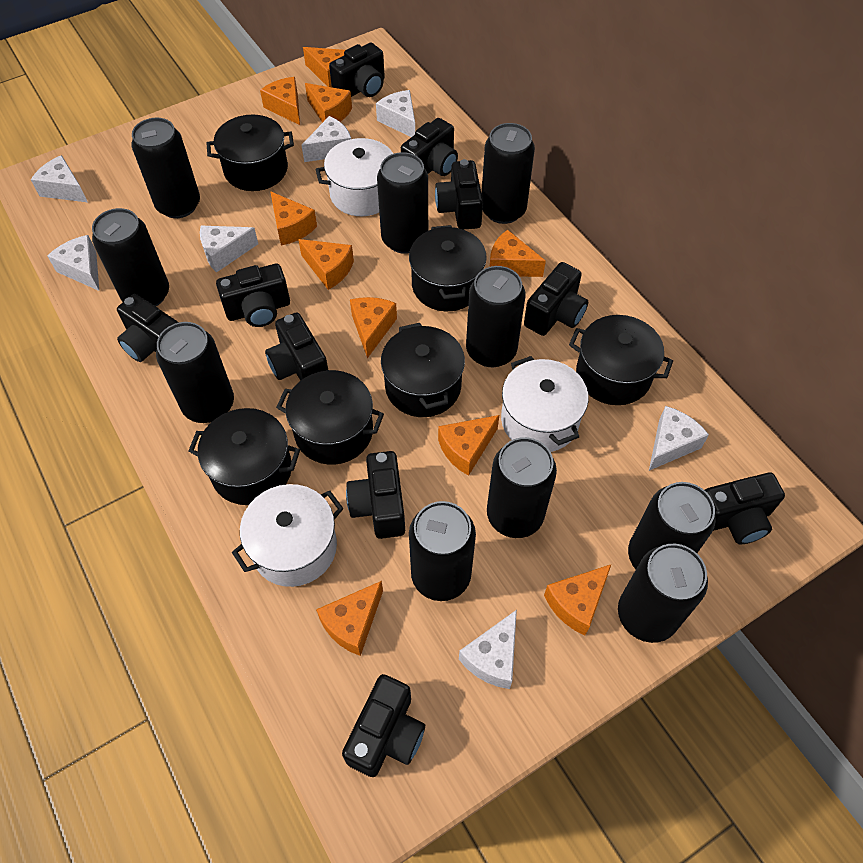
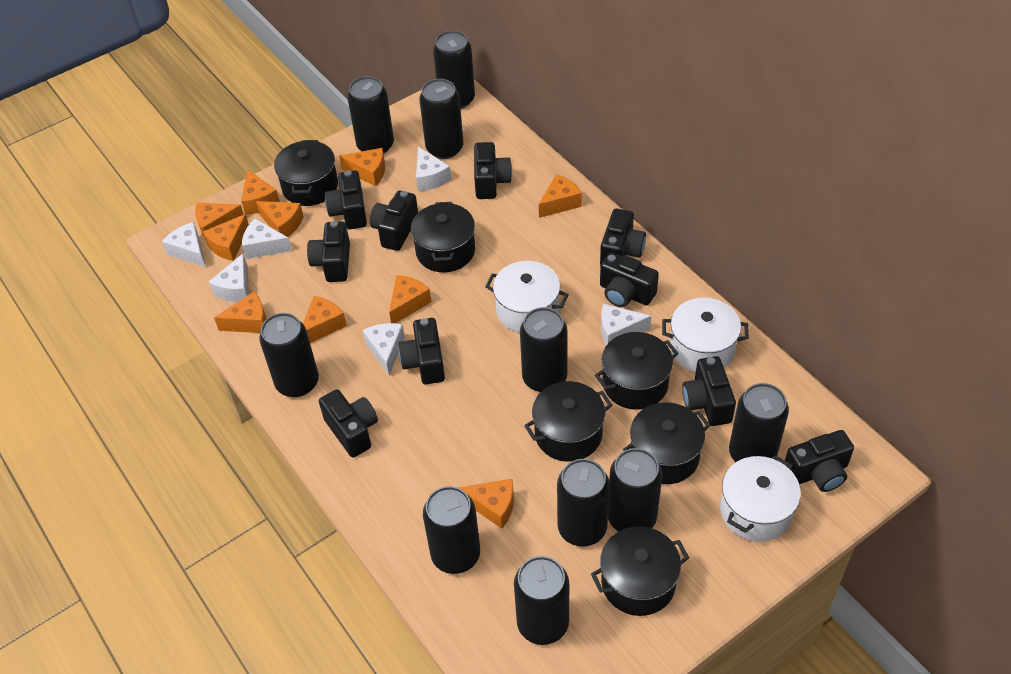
white cheese: [31,155,88,202] [47,235,99,291] [200,226,258,272] [301,116,351,162] [376,90,415,137] [459,610,517,689] [649,406,709,471] = 7 -> [162,222,206,267] [209,254,249,302] [242,219,292,259] [362,323,405,375] [416,147,451,191] [601,304,651,346] = 6

